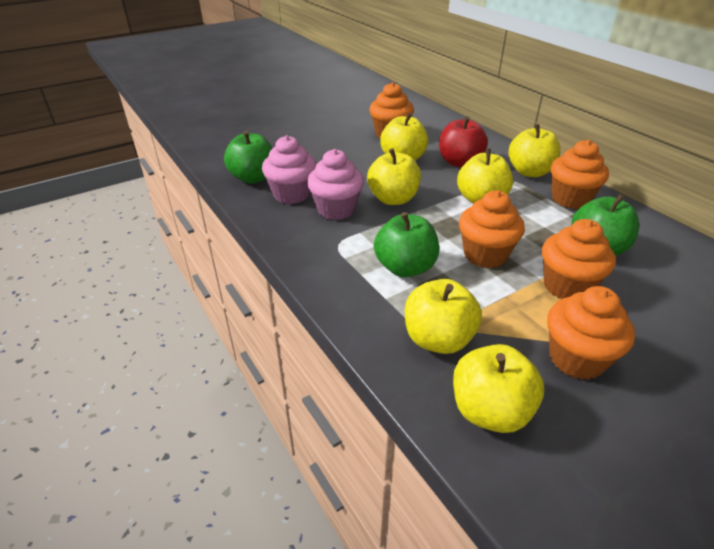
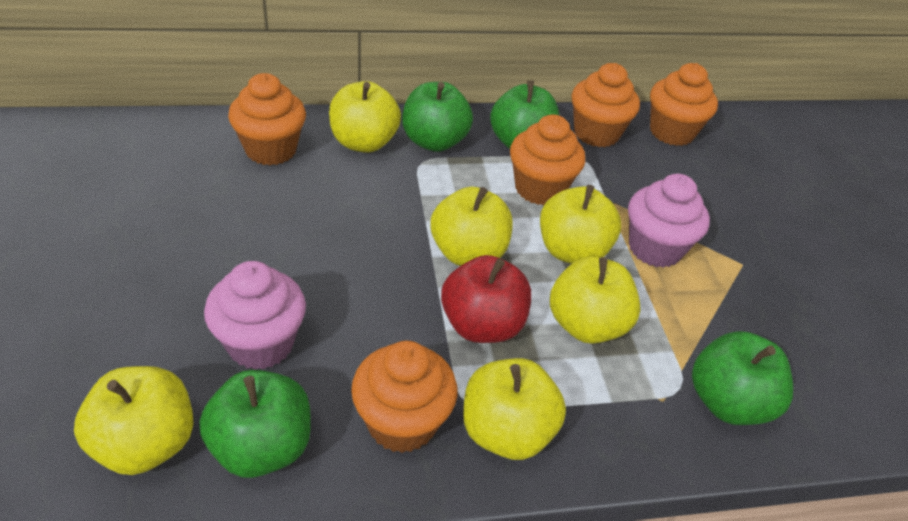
green apple: [224,131,273,183] [374,212,439,277] [572,194,639,256] = 3 -> [199,370,311,478] [402,82,473,152] [490,80,559,149] [692,331,793,425] = 4

